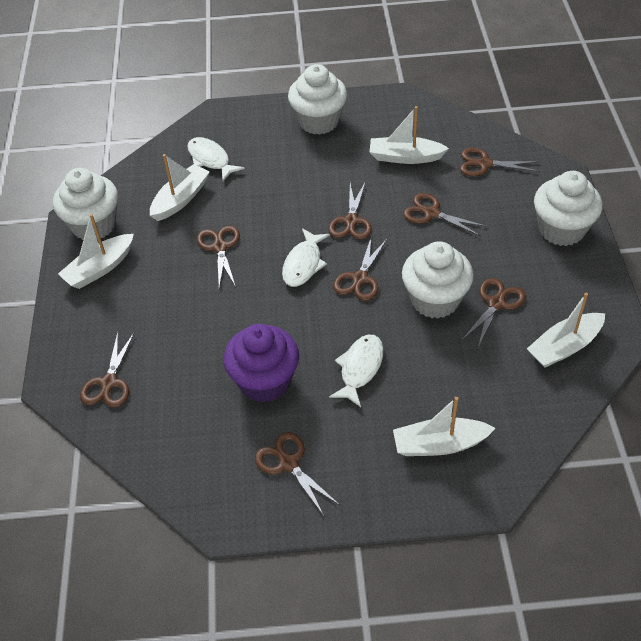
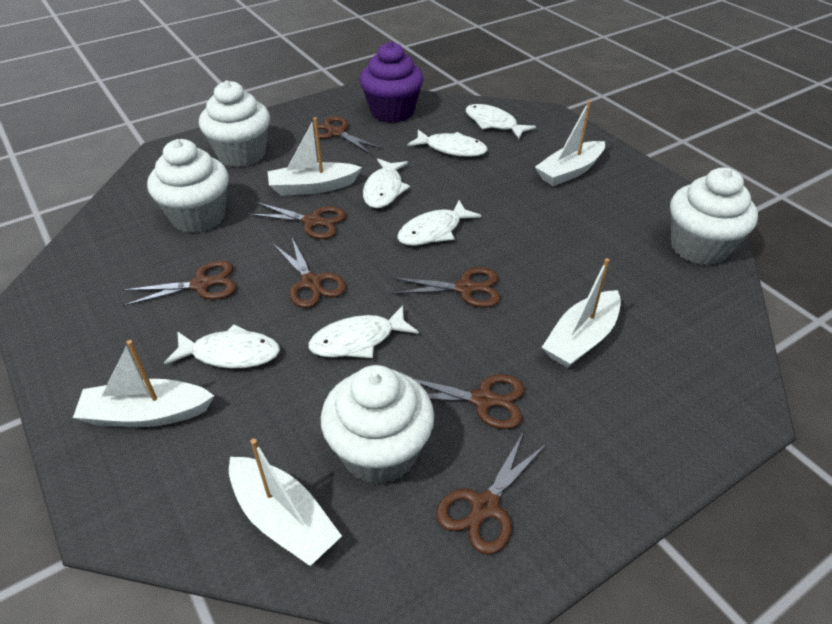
brown scissors: [80,332,135,407] [197,225,240,287] [255,432,340,516] [329,183,372,240] [333,236,387,301] [403,193,487,236] [460,148,540,176] [462,278,526,348] = 8 -> [123,261,236,306] [248,202,346,239] [273,238,346,308] [313,116,383,154] [390,267,500,308] [414,374,524,429] [436,431,547,554] = 7
white fish: [187,137,244,181] [282,228,330,287] [329,335,384,407] = 3 -> [164,324,280,368] [308,305,419,358] [363,159,410,208] [397,200,482,246] [407,130,487,157] [466,104,536,139] = 6

